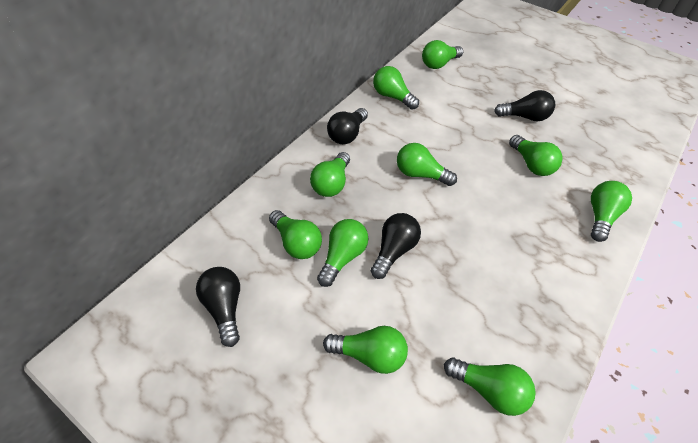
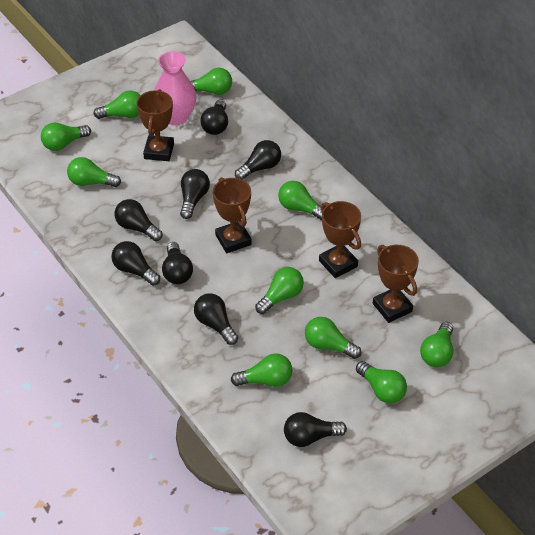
black light bulb: [196,267,240,347] [327,108,368,144] [371,213,421,279] [494,90,555,122] = 4 -> [111,241,160,286] [115,199,163,241] [162,242,193,284] [180,169,210,219] [194,293,238,345] [200,99,228,135] [235,140,281,180] [284,412,347,447] = 8
brown trophy: none = 0 -> [137,89,174,161] [213,177,252,253] [319,201,361,278] [373,245,419,323] = 4
pink vase: none = 0 -> [154,51,196,125] = 1

